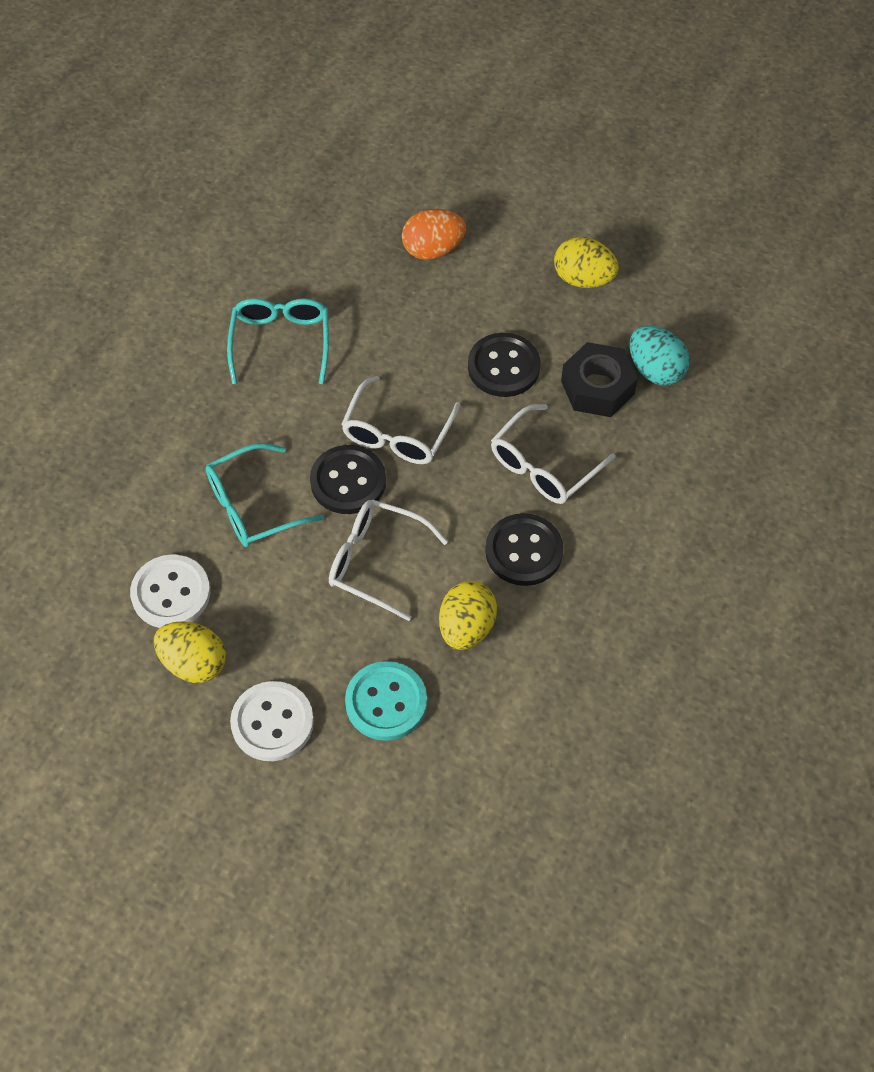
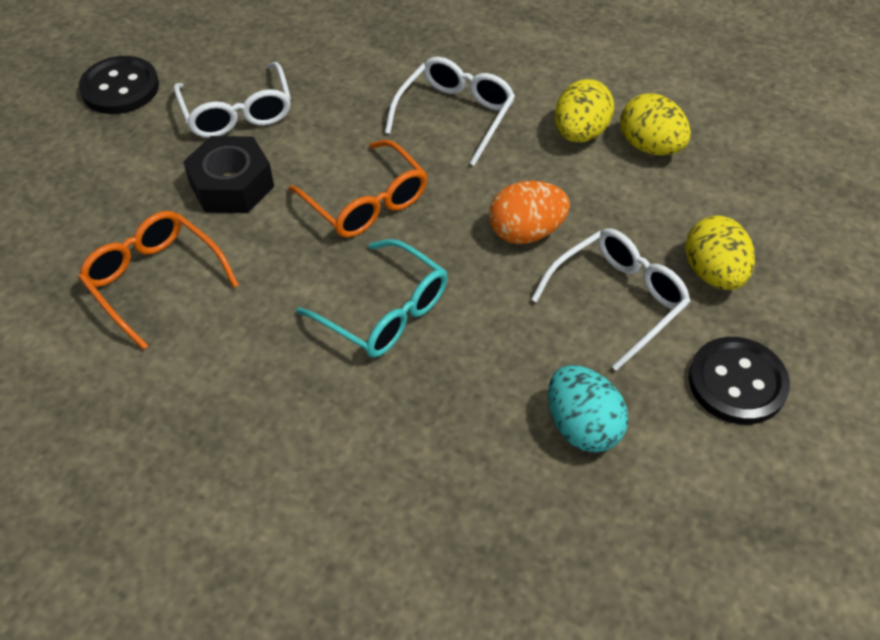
black button: [310,445,386,514] [468,333,541,397] [485,513,564,586] = 3 -> [79,56,159,114] [689,337,790,425] = 2
orange glasses: none = 0 -> [78,211,239,350] [288,140,428,238] = 2
turquoise button: [345,661,427,741] = 1 -> none = 0
turquoise glasses: [206,443,324,547] [227,298,329,384] = 2 -> [296,239,447,358] = 1
white button: [130,554,210,628] [230,681,314,761] = 2 -> none = 0

